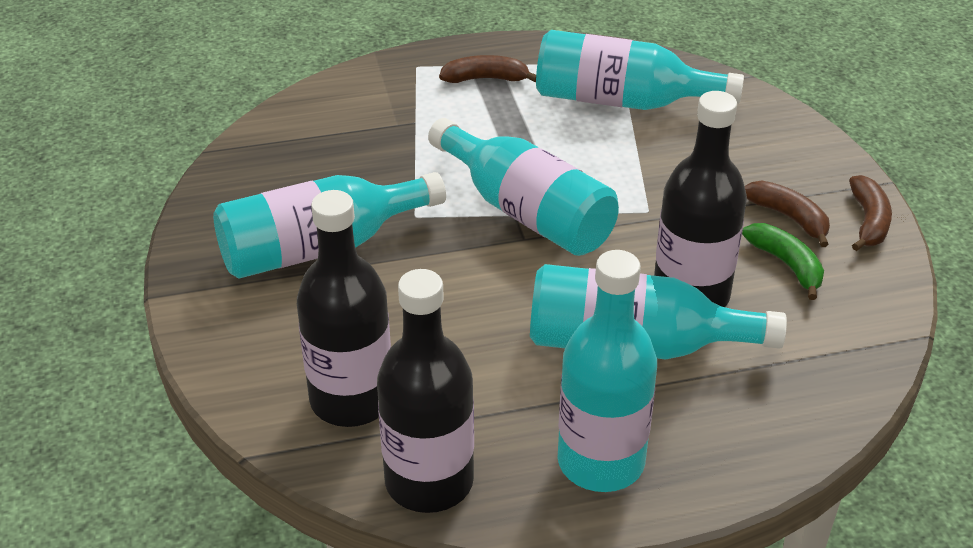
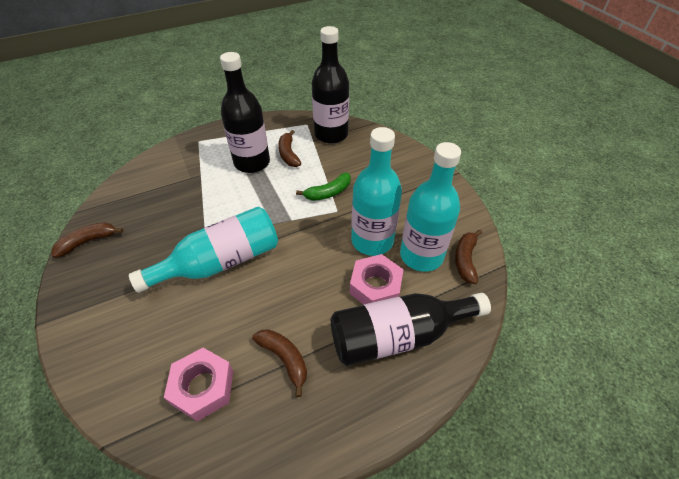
brown banana: [439,55,536,83] [745,181,830,247] [849,175,892,251] = 3 -> [51,222,123,258] [252,329,307,397] [278,130,301,167] [455,230,482,284] = 4
pink nut: none = 0 -> [164,348,233,421] [350,254,404,305] = 2
turquoise bottle: [213,172,446,278] [428,118,619,256] [530,264,787,359] [536,30,744,110] [558,250,657,492] = 5 -> [129,207,278,293] [351,127,402,256] [400,142,461,272] = 3

